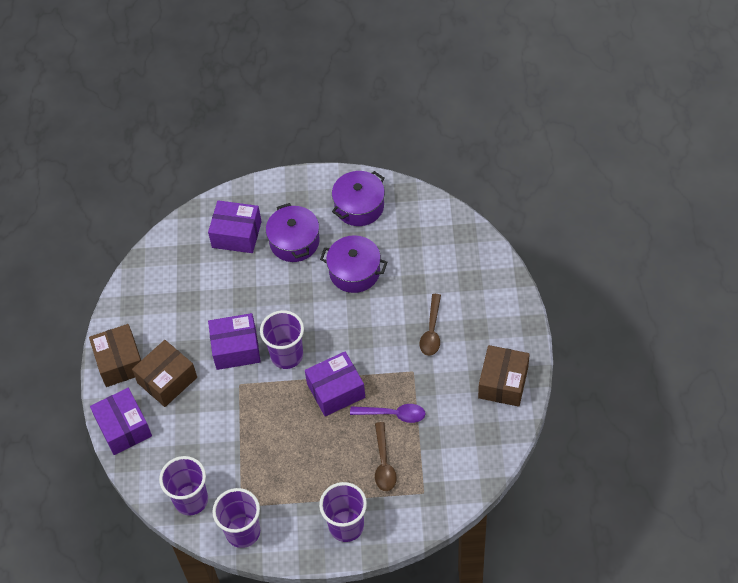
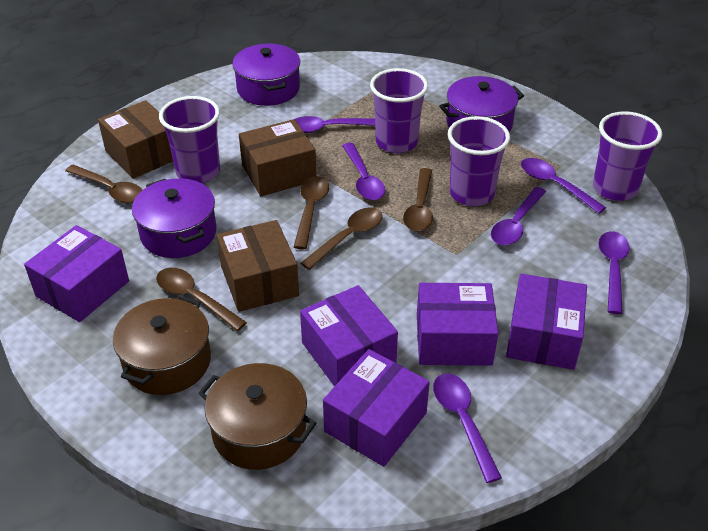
brown pot: none = 0 -> [113,295,211,395] [198,363,316,470] = 2
brown spoon: [375,422,397,491] [420,294,441,356] = 2 -> [65,165,142,203] [156,268,247,331] [294,176,329,249] [300,207,383,270] [403,168,433,231] = 5
purple box: [90,388,152,455] [208,200,262,253] [208,313,261,370] [305,351,365,416] = 4 -> [24,225,129,322] [300,285,398,387] [323,349,430,467] [417,283,498,366] [506,274,587,370] = 5
purple spoon: [350,404,425,423] = 1 -> [295,116,375,133] [342,143,385,200] [433,373,502,483] [491,187,546,246] [521,158,606,214] [598,231,630,314] = 6

